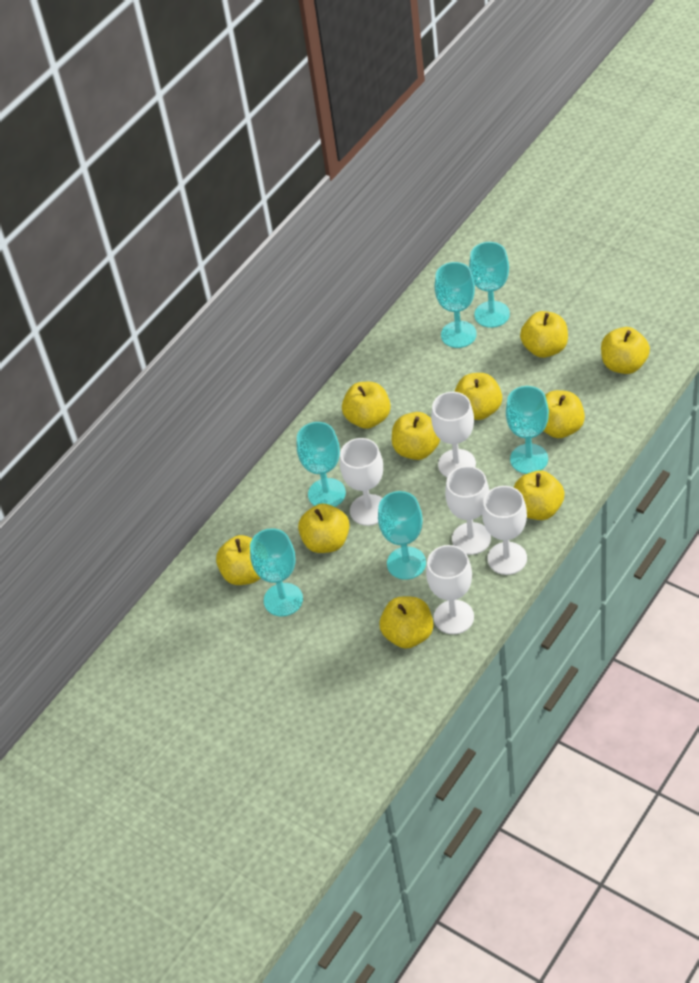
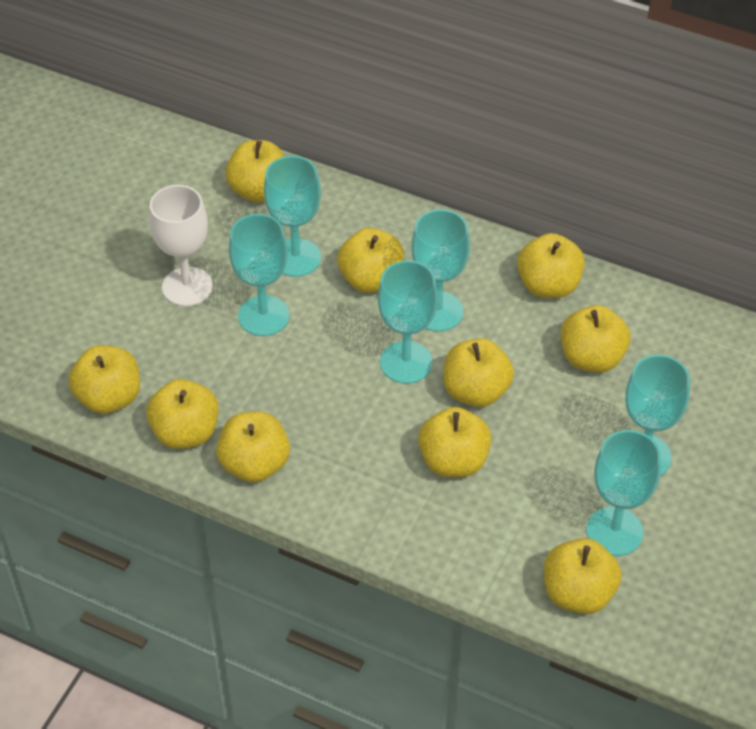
white goblet: [340,438,383,526] [426,545,474,634] [431,392,476,477] [445,466,491,555] [482,486,527,575] = 5 -> [149,185,213,306] = 1

